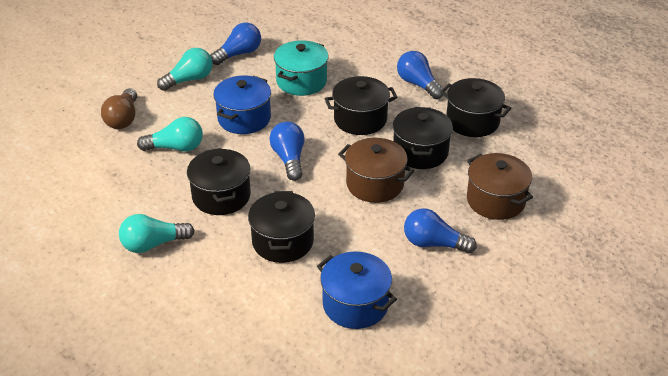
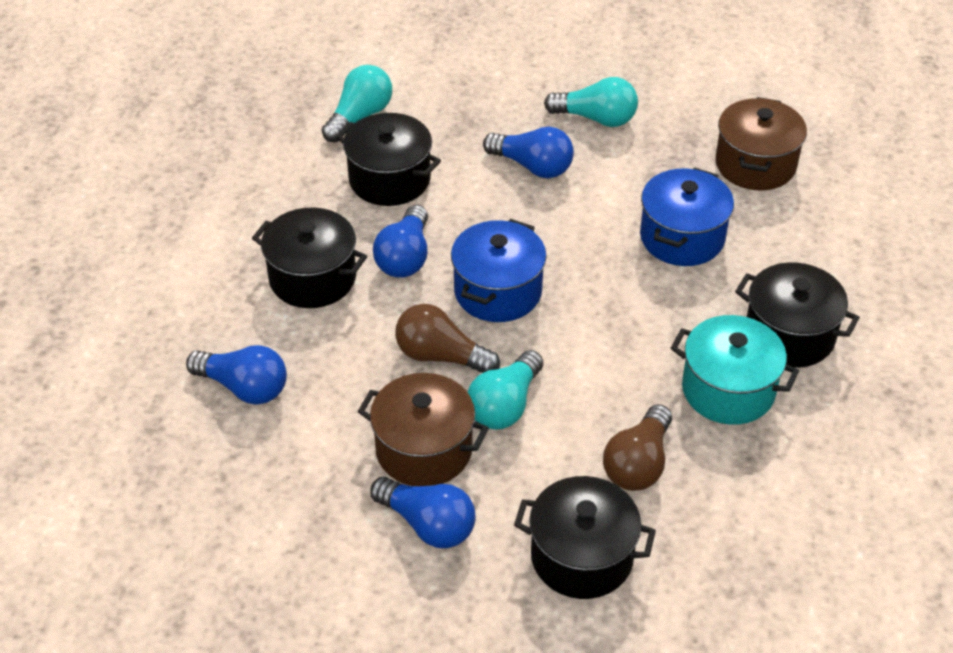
black pot: [187,148,251,215] [248,191,315,263] [324,76,398,135] [393,107,453,169] [440,78,511,137] = 5 -> [252,207,367,308] [336,113,441,206] [514,476,656,599] [735,262,860,368] = 4
brown light bulb: [101,88,137,129] = 1 -> [395,304,500,373] [603,404,672,491] = 2

